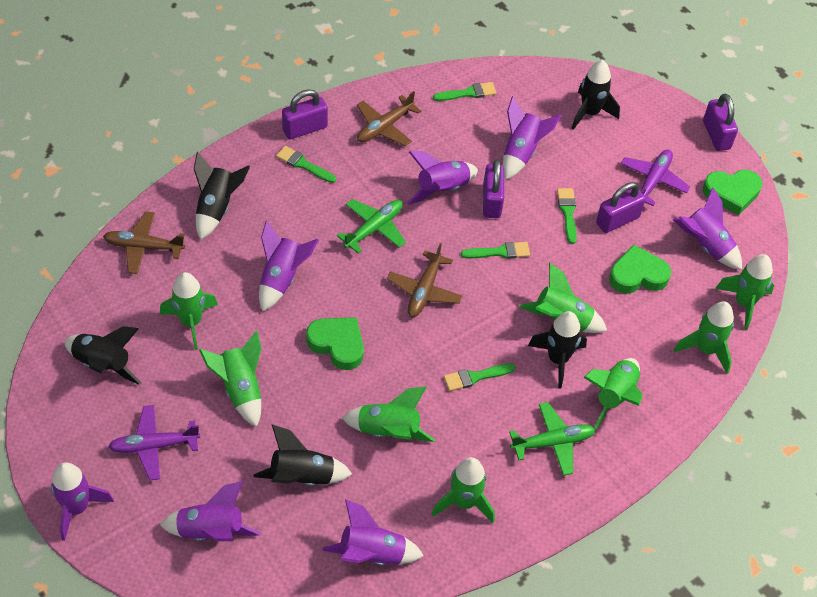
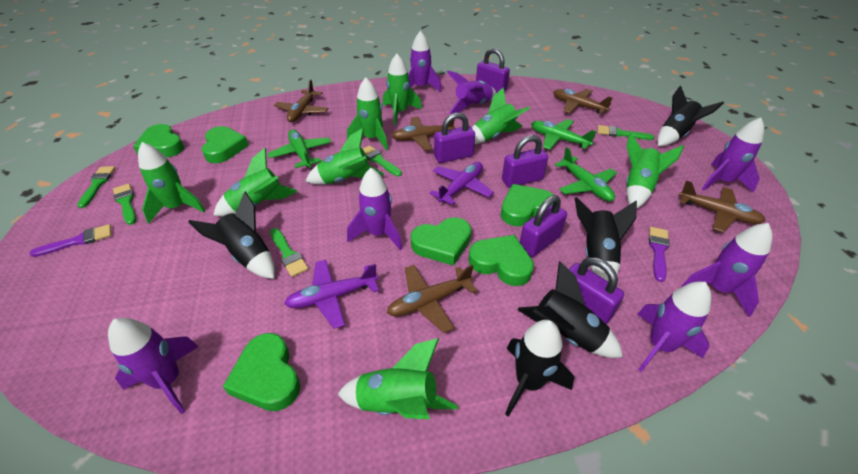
brown plane: [103,211,185,274] [357,91,421,146] [387,243,462,317] = 3 -> [274,80,329,122] [387,265,478,333] [391,117,455,151] [553,89,613,114] [679,181,766,232] = 5
green heart: [306,317,364,370] [609,244,671,294] [703,170,762,215] = 3 -> [133,124,184,157] [202,126,249,163] [223,333,300,411] [411,217,471,266] [469,235,534,286] [501,184,553,226] = 6
green plane: [337,199,406,253] [509,402,596,476] = 2 -> [267,129,331,168] [531,119,597,150] [555,147,617,201] = 3
purple brush: none = 0 -> [29,224,112,257] [649,227,670,282] = 2
purple padlock: [282,89,328,139] [483,159,504,218] [596,182,646,233] [703,93,738,151] = 4 -> [434,113,475,163] [476,48,510,93] [502,135,548,188] [520,195,567,257] [569,257,624,324] = 5

